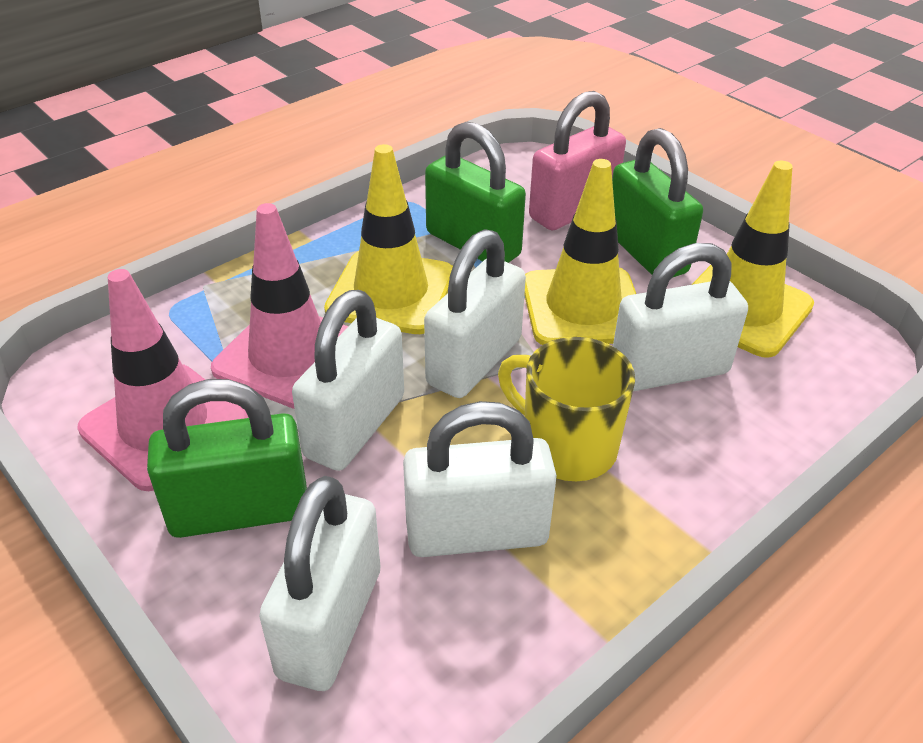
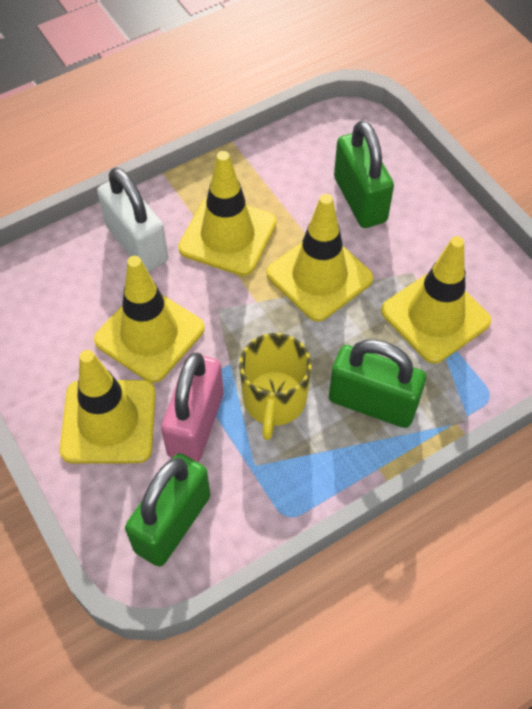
pink traffic cone: [77,269,248,491] [211,203,348,409] = 2 -> none = 0
white padlock: [259,476,380,691] [292,290,404,471] [403,401,557,557] [424,229,526,398] [613,243,748,391] = 5 -> [97,167,168,272] = 1
yellow traffic cone: [324,144,453,334] [524,159,636,345] [691,161,814,358] = 3 -> [60,350,156,464] [94,256,205,383] [178,151,276,276] [267,194,373,322] [381,236,491,364] = 5

